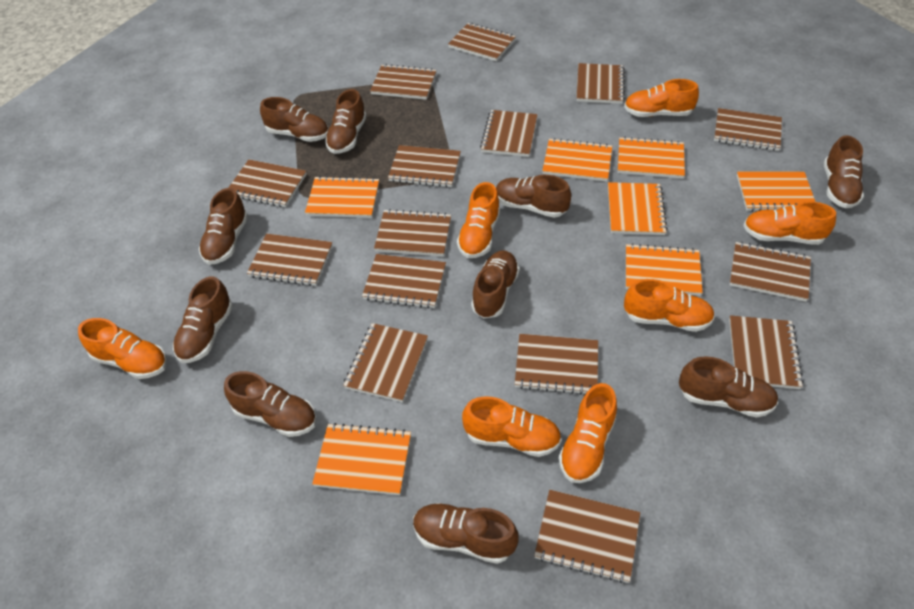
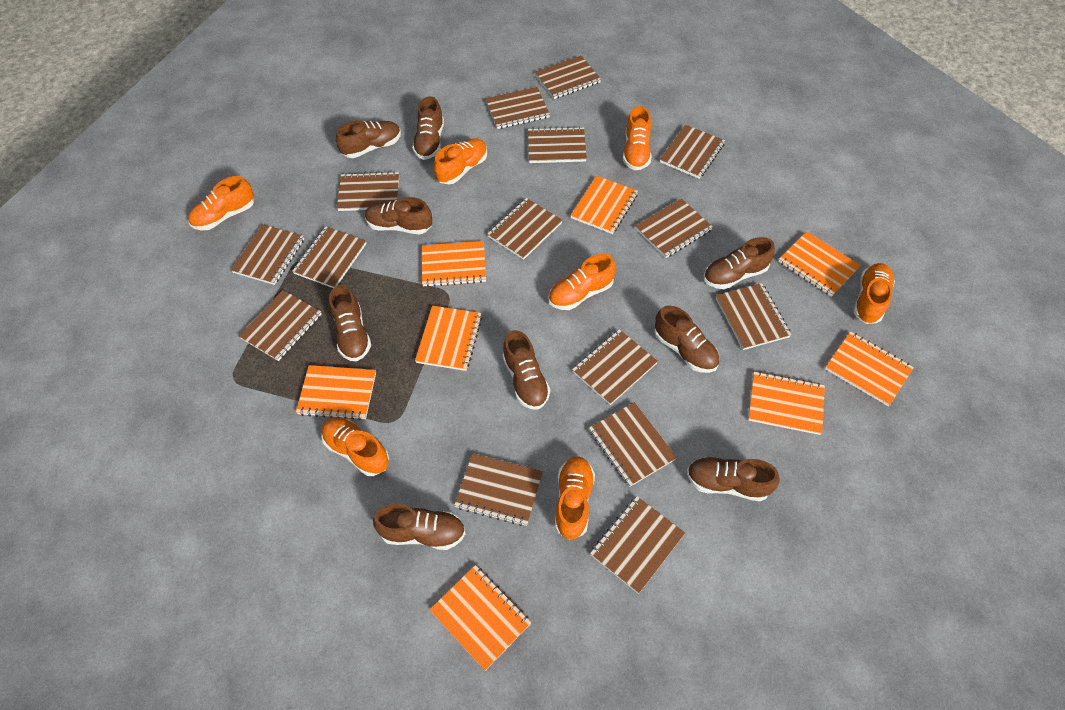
brown shoe: [173,276,233,363] [199,188,248,265] [224,371,316,437] [260,97,329,142] [325,89,366,154] [413,503,519,564] [471,251,520,319] [496,175,571,218] [679,356,778,418] [824,135,864,208] = 10 -> [329,285,371,361] [336,120,401,158] [365,197,432,234] [373,504,466,550] [412,96,444,160] [503,330,550,410] [655,305,719,373] [687,457,780,501] [703,237,775,289] = 9
orange notebook: [305,176,379,218] [312,423,411,495] [542,138,612,182] [608,182,668,235] [618,137,685,179] [626,243,703,296] [737,172,815,212] = 7 -> [296,365,376,420] [415,306,482,371] [422,241,486,287] [429,565,531,671] [570,176,638,234] [748,371,825,435] [778,232,861,297] [825,331,914,406] = 8

